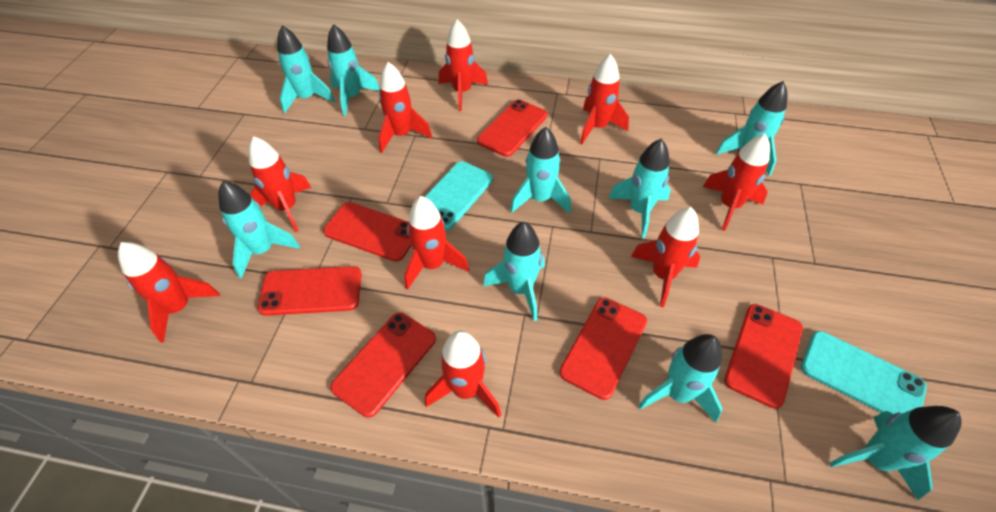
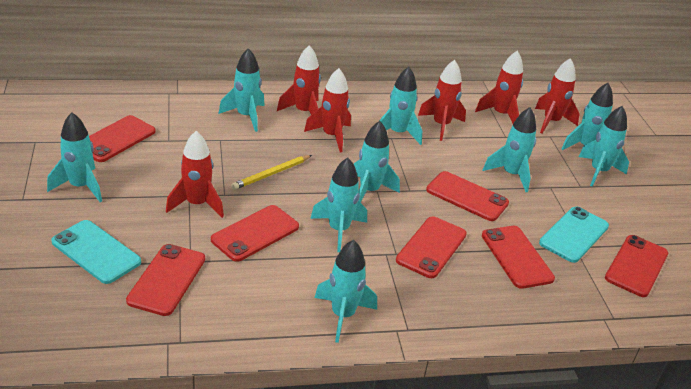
red phone: [258,266,361,316] [323,202,412,262] [330,313,436,418] [477,100,547,157] [559,297,647,400] [724,304,803,409] = 6 -> [89,115,156,162] [126,244,205,316] [211,205,299,262] [396,216,467,278] [426,171,509,221] [482,226,555,289] [605,235,668,297] = 7
red rocket: [118,242,220,343] [248,136,311,232] [378,62,432,153] [404,196,469,290] [425,330,501,417] [439,19,488,111] [580,54,629,144] [631,207,700,307] [703,134,770,231] = 9 -> [166,131,224,218] [277,45,321,115] [304,68,351,153] [418,60,466,141] [475,51,523,123] [535,58,580,133] = 6
yellow pencil: none = 0 -> [231,155,312,190] = 1

